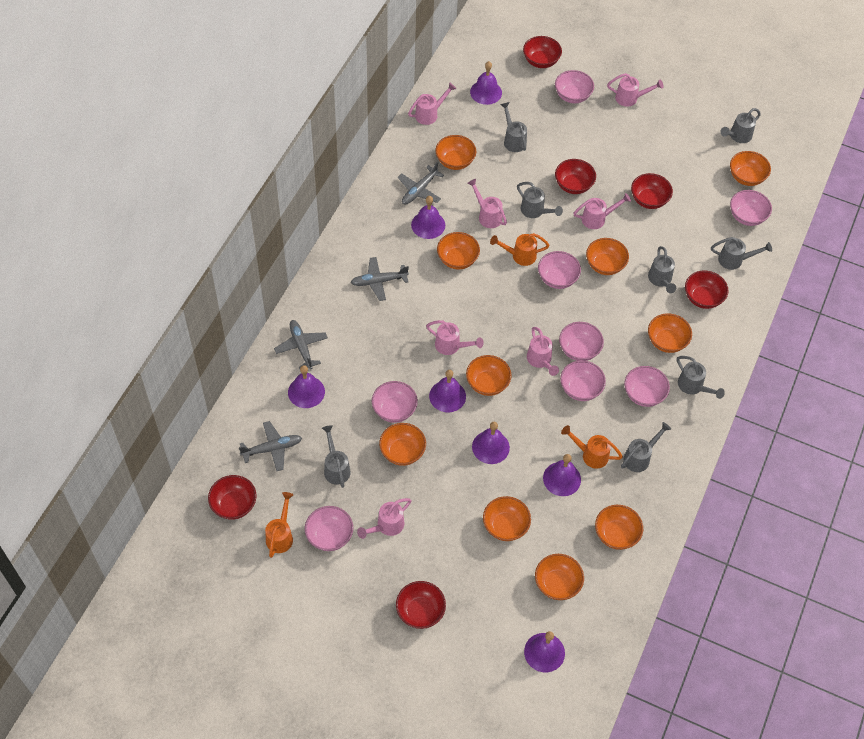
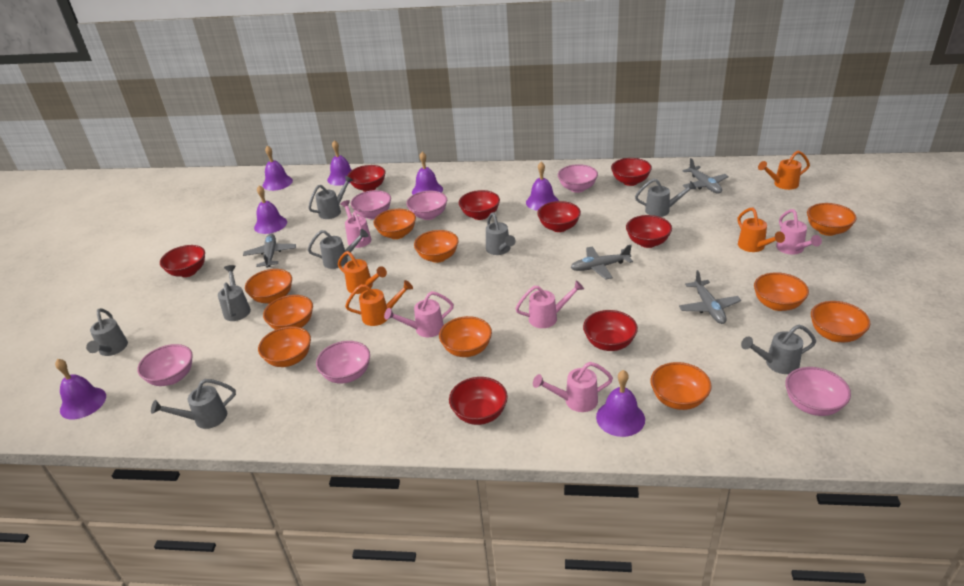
orange watering can: [265,492,293,558] [490,233,550,266] [561,425,623,469] = 3 -> [338,251,387,294] [345,280,413,326] [738,208,785,252] [758,150,810,190] = 4
pink bowl: [305,506,354,551] [372,381,418,423] [538,251,581,289] [555,70,594,103] [559,322,604,361] [560,360,606,401] [624,366,670,407] [730,190,772,226] = 8 -> [137,344,193,386] [316,341,370,384] [351,190,391,219] [406,191,447,220] [558,164,598,193] [785,367,851,416] = 6
pink watering can: [357,498,411,539] [408,82,456,125] [426,320,484,355] [467,179,507,228] [527,327,559,376] [573,193,631,229] [607,73,664,107] = 7 -> [340,200,371,248] [384,291,454,337] [515,280,584,328] [533,362,613,412] [776,209,822,255] = 5
red bowl: [208,475,257,520] [396,581,446,629] [523,36,562,68] [555,159,596,194] [631,173,673,209] [685,271,728,309] = 6 -> [160,245,205,277] [347,165,386,192] [449,377,508,425] [459,190,500,220] [537,201,581,232] [583,310,638,351] [611,158,652,186] [626,215,672,248] = 8

